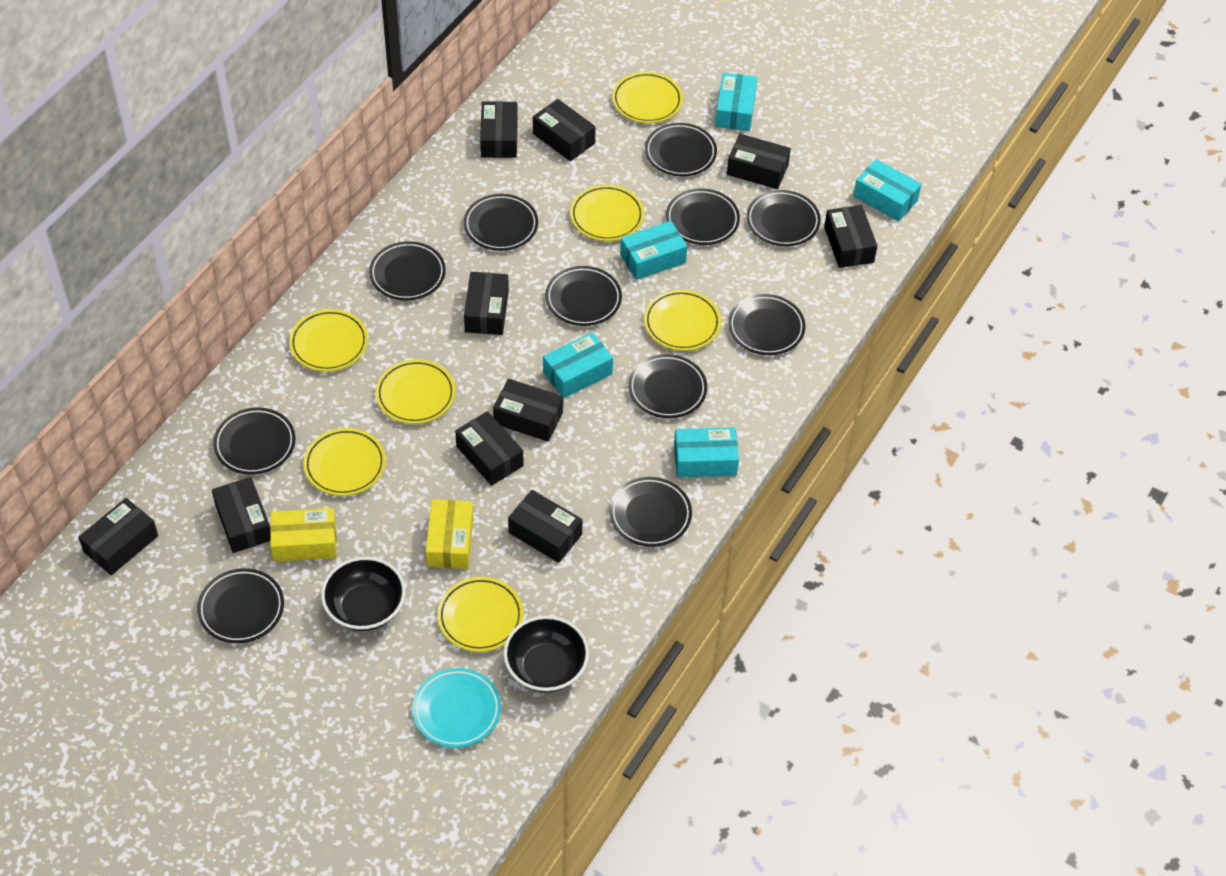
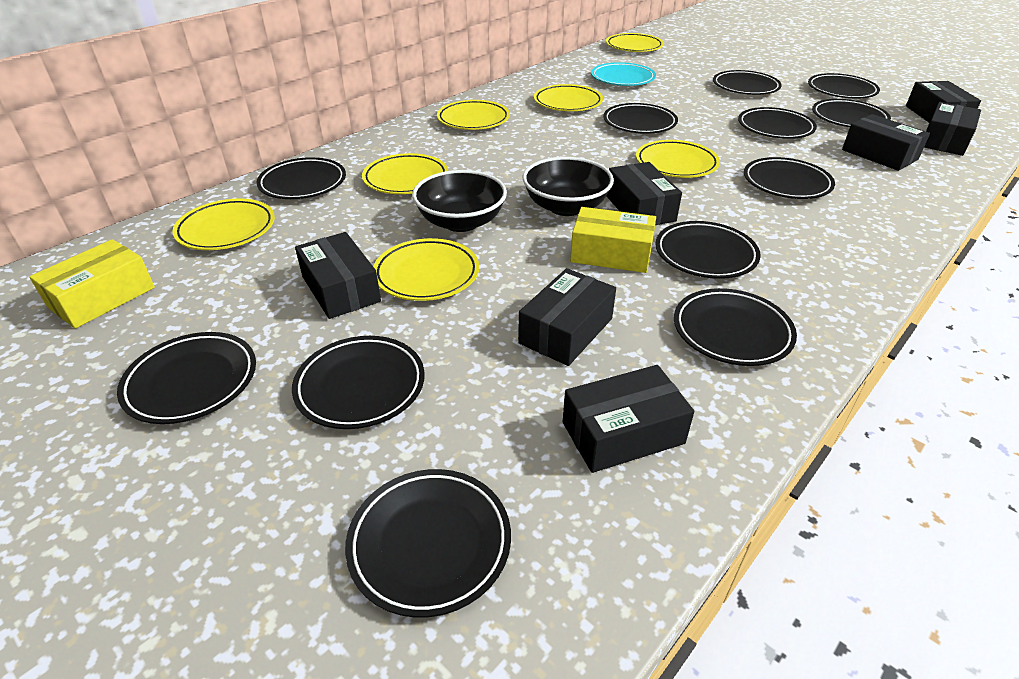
black box: [78,498,158,575] [212,477,270,553] [455,411,524,486] [464,272,509,335] [480,101,518,158] [493,379,563,442] [508,490,582,563] [533,99,596,161] [727,134,791,189] [824,205,878,268] = 10 -> [295,232,381,319] [518,268,616,366] [563,365,694,473] [607,162,682,225] [842,114,930,171] [906,81,981,123] [924,102,981,156] = 7
black plate: [197,568,284,643] [213,407,295,475] [369,241,446,300] [464,194,538,251] [545,266,622,326] [609,477,692,547] [628,354,707,418] [645,123,717,176] [666,188,740,245] [728,294,805,355] [746,190,821,246] = 11 -> [117,332,256,424] [256,157,346,199] [292,336,425,429] [345,469,511,618] [603,103,678,134] [655,221,761,279] [674,288,797,366] [713,70,782,95] [738,107,817,139] [744,157,835,199] [808,73,880,99] [812,99,891,127] = 12
turquoise box: [543,332,613,398] [620,221,687,280] [674,427,739,477] [715,73,757,131] [853,159,922,222] = 5 -> none = 0

